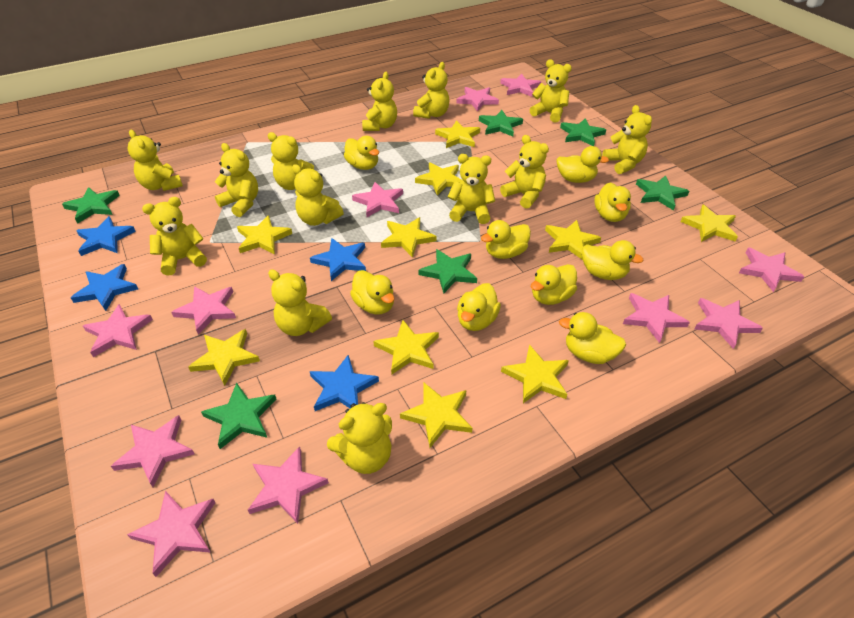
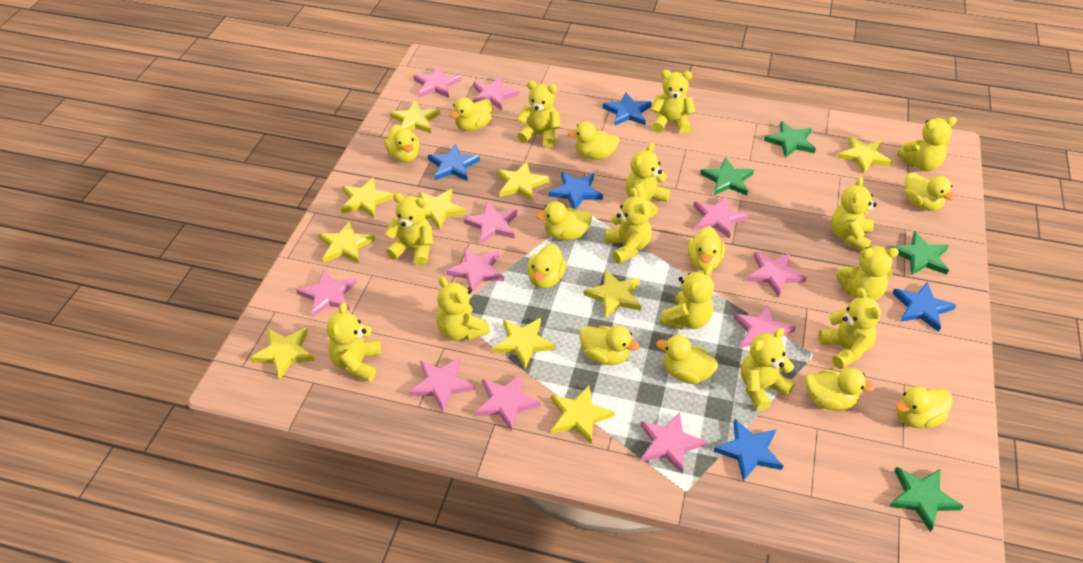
blue star: [71,264,138,311] [76,216,136,256] [310,238,366,281] [310,355,379,411] = 4 -> [428,144,480,181] [549,171,603,209] [603,92,652,126] [714,419,783,481] [893,282,956,332] = 5
green star: [62,187,120,224] [201,383,277,449] [418,249,477,294] [479,110,523,137] [560,118,606,146] [636,176,689,211] = 6 -> [700,157,754,195] [764,121,816,158] [889,467,964,532] [892,231,949,275] = 4
yellow duck: [344,136,379,170] [350,270,395,315] [457,283,501,331] [481,220,531,259] [531,264,577,305] [556,146,609,183] [559,312,626,364] [582,240,644,280] [594,182,631,222] = 9 -> [385,124,420,162] [449,97,492,131] [527,243,566,289] [536,201,592,240] [567,122,620,160] [579,325,640,365] [656,335,718,384] [688,226,725,271] [805,368,875,410] [895,386,953,428] [904,172,955,211] = 11

